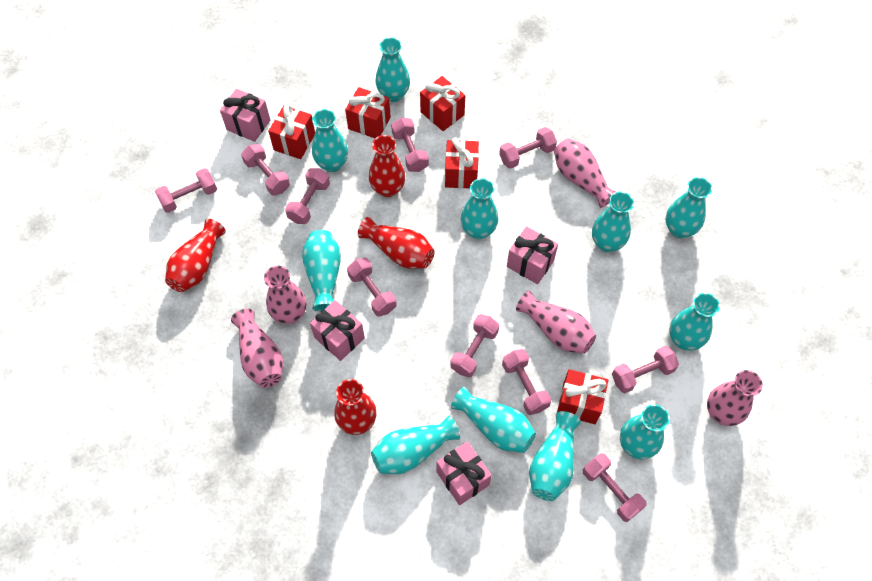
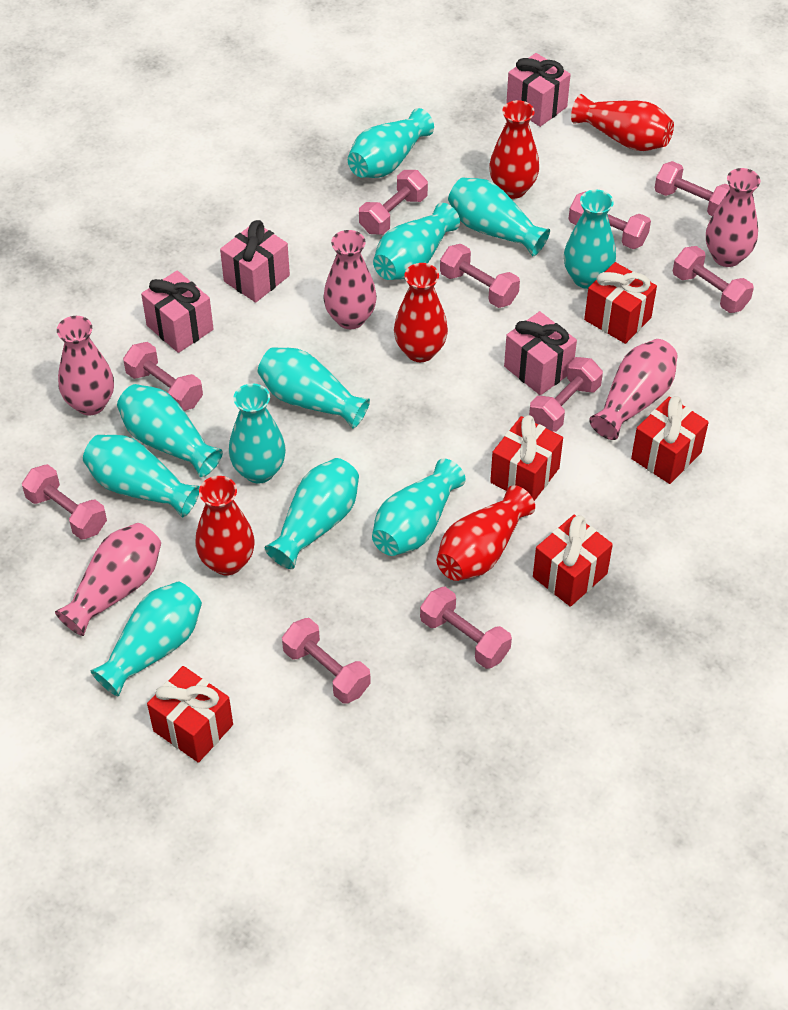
red vase: [165,219,226,292] [334,379,377,435] [358,217,435,269] [369,135,405,197] = 4 -> [195,476,254,575] [394,263,448,362] [437,485,535,581] [489,100,539,199] [571,94,674,151] = 5

